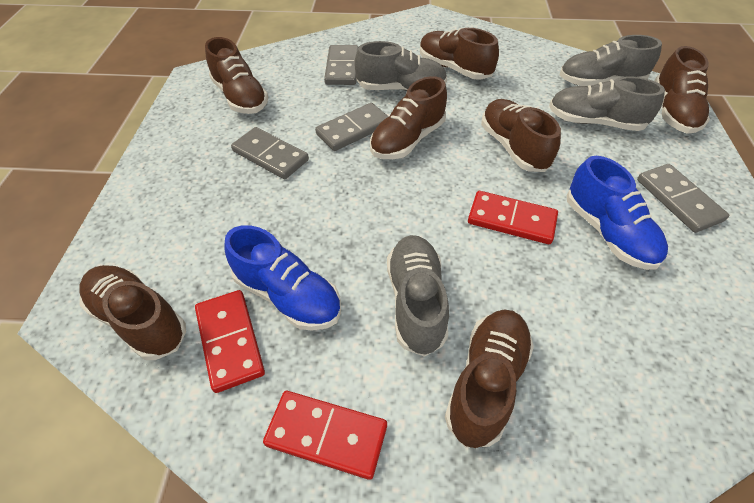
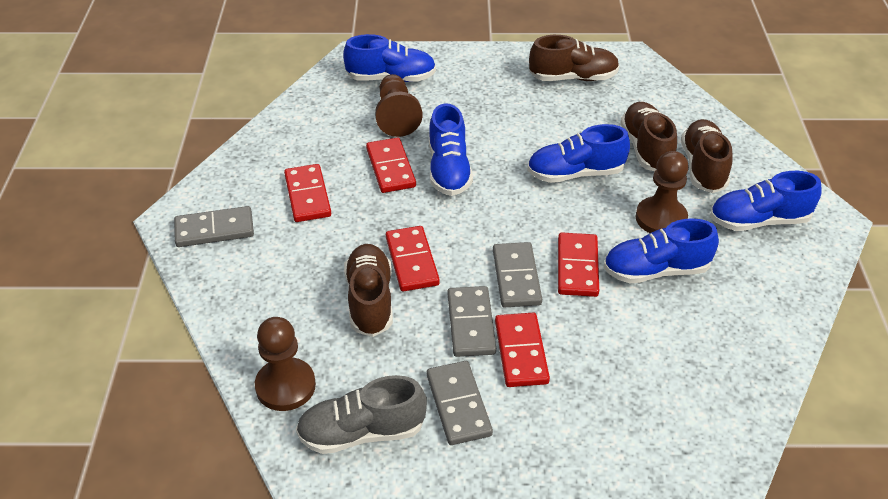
blue shoe: [224,225,341,331] [567,156,668,270] = 2 -> [343,34,436,82] [429,103,473,196] [527,124,630,183] [603,218,719,283] [710,171,822,231] = 5
brown pawn: none = 0 -> [255,317,316,411] [375,74,423,137] [636,151,689,233] = 3
brown shoe: [80,265,186,360] [205,37,268,114] [370,76,447,159] [420,28,499,80] [445,309,534,448] [481,99,561,172] [654,46,710,134] = 7 -> [344,244,393,337] [529,35,619,81] [620,102,677,171] [681,119,733,193] = 4
grey shoe: [354,41,447,91] [387,235,449,357] [549,76,665,131] [559,35,662,86] = 4 -> [296,375,427,454] = 1
red domino: [195,290,265,393] [263,391,387,480] [468,191,558,244] = 3 -> [284,164,331,222] [366,137,416,193] [386,226,440,292] [495,313,550,387] [558,232,599,297] = 5

